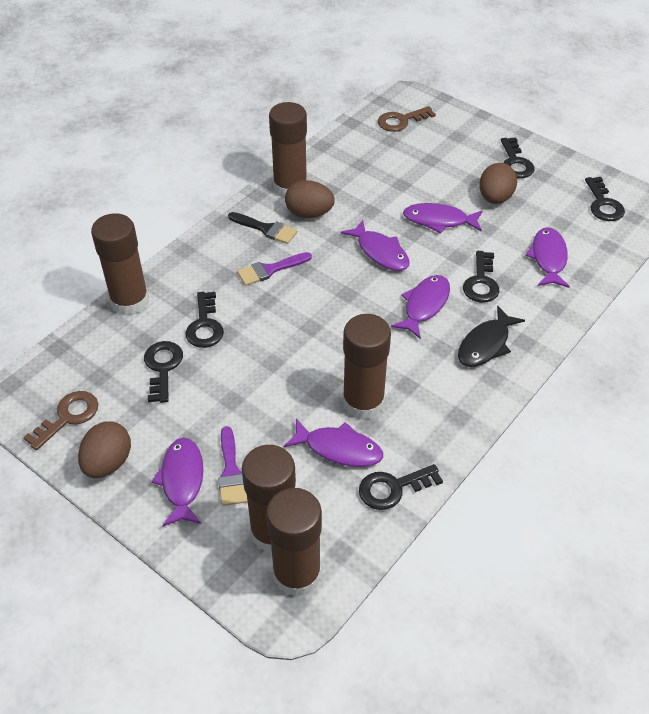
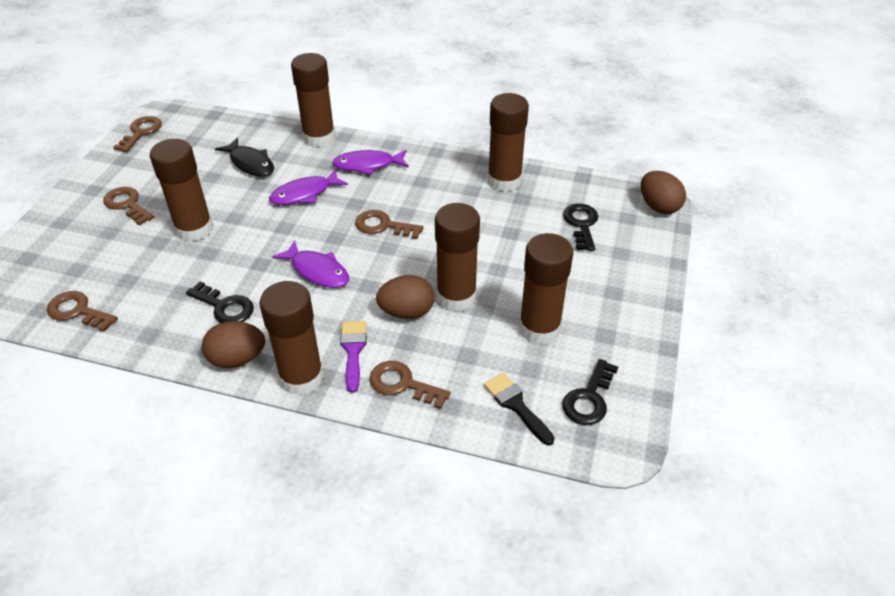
black key: [144,341,183,403] [185,292,224,348] [359,464,443,510] [463,251,499,303] [501,137,535,178] [585,177,625,221] = 6 -> [186,281,254,323] [563,203,598,251] [563,359,618,425] = 3
brown glue stick: [91,213,149,316] [242,445,296,553] [266,488,322,597] [269,102,307,198] [342,314,391,420] = 5 -> [150,139,213,242] [259,281,324,395] [291,53,336,147] [435,203,480,311] [487,93,529,192] [519,233,573,344] = 6
brown key: [23,391,98,450] [378,106,436,132] = 2 -> [47,291,118,332] [103,187,154,225] [113,116,162,152] [355,210,423,239] [369,361,451,409] = 5
purple brush: [218,426,248,506] [237,252,312,286] = 2 -> [341,321,367,393] = 1
purple fish: [152,438,203,527] [284,419,383,467] [341,220,409,271] [391,275,450,339] [403,203,483,233] [525,227,570,288] = 6 -> [269,169,348,205] [272,240,349,288] [332,150,409,175] = 3

